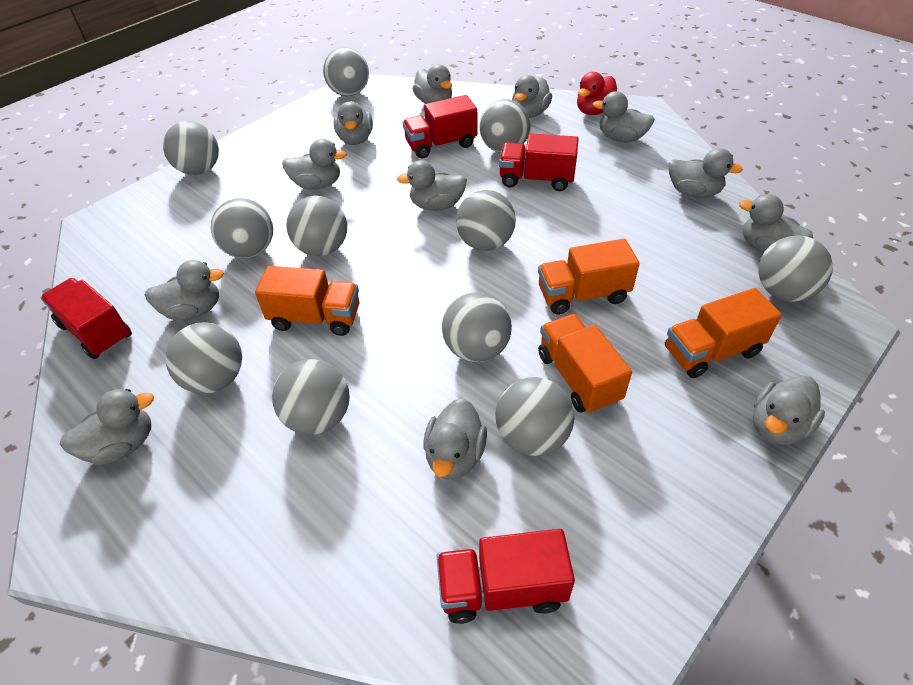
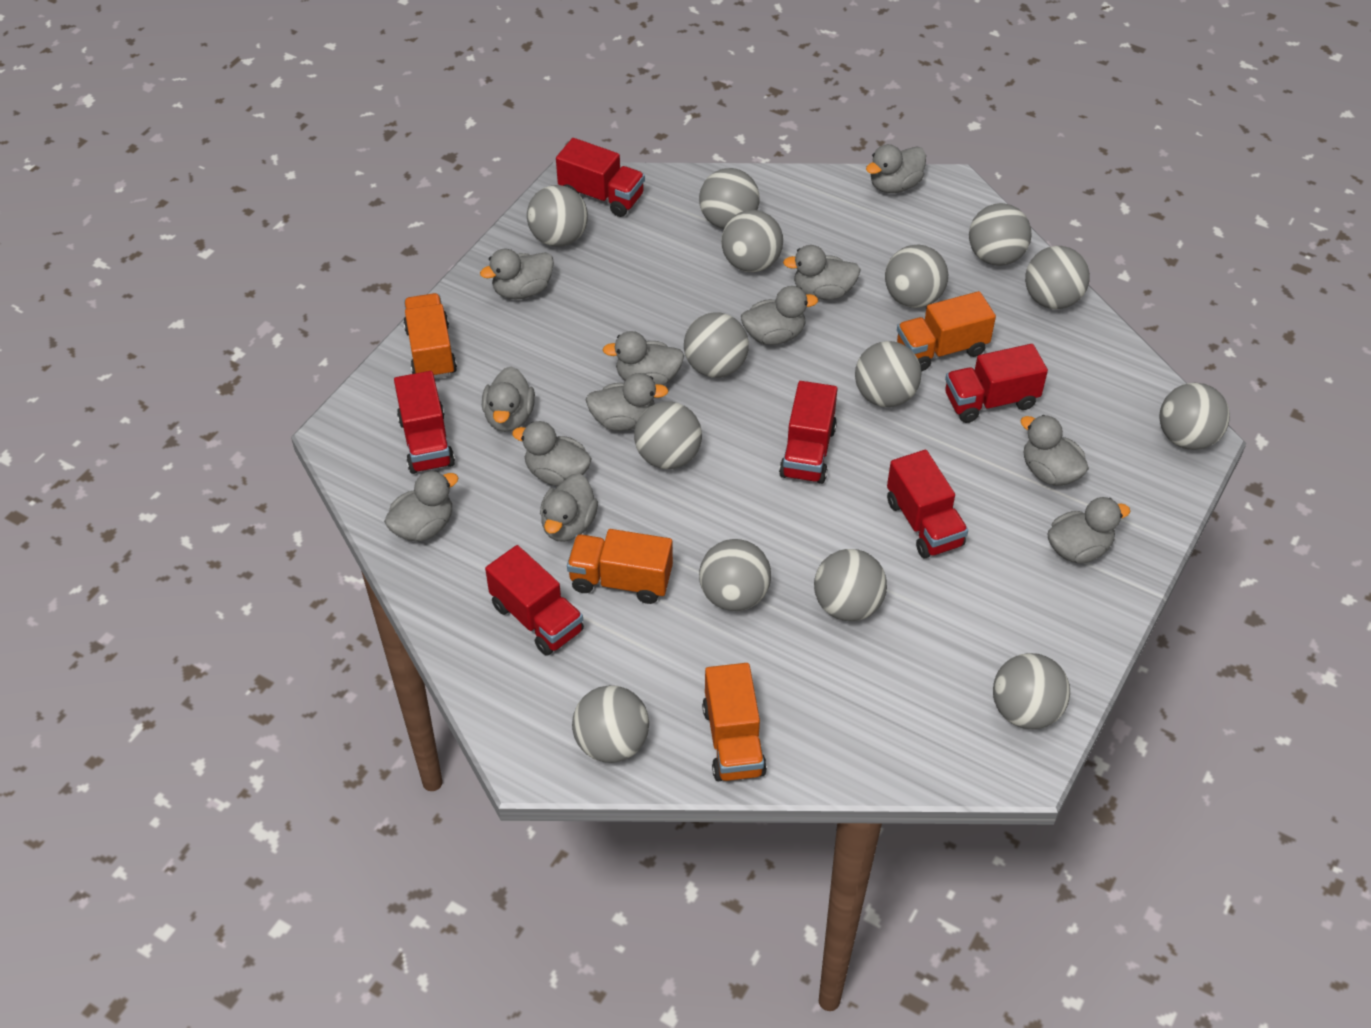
grey ball: [163,121,219,175] [165,322,242,394] [211,198,273,259] [272,359,350,435] [286,196,347,256] [323,47,369,96] [442,292,512,362] [456,190,516,251] [479,99,531,153] [495,377,574,456] [759,235,833,302] = 11 -> [527,185,588,247] [572,685,649,763] [634,401,702,469] [684,312,749,378] [699,168,759,229] [699,539,771,611] [721,210,783,272] [814,549,887,621] [855,341,921,407] [885,244,948,308] [969,203,1032,266] [993,653,1070,729] [1025,246,1090,309] [1160,383,1230,450] = 14
red duck: [577,72,617,115] = 1 -> none = 0
red truck: [41,278,132,359] [403,95,478,159] [437,529,575,624] [499,133,579,191] = 4 -> [394,371,455,474] [485,545,584,656] [556,138,645,217] [779,381,837,484] [887,450,968,558] [945,344,1048,423] = 6

